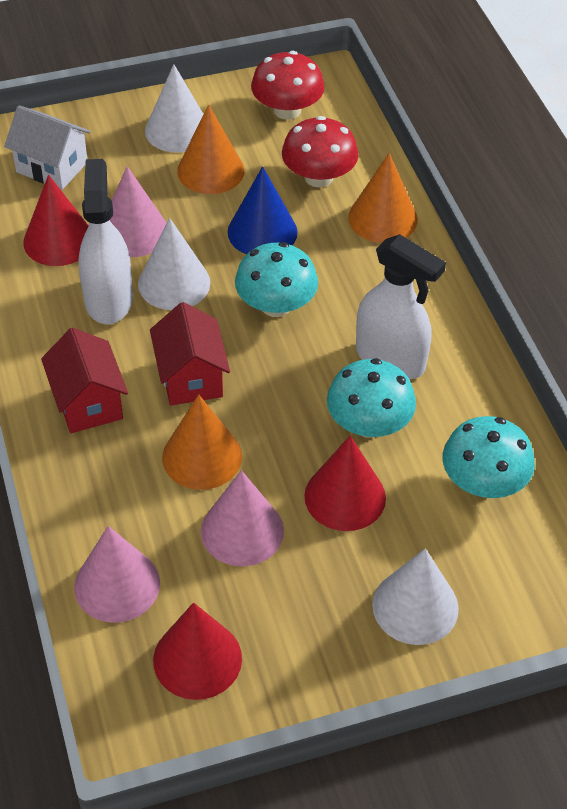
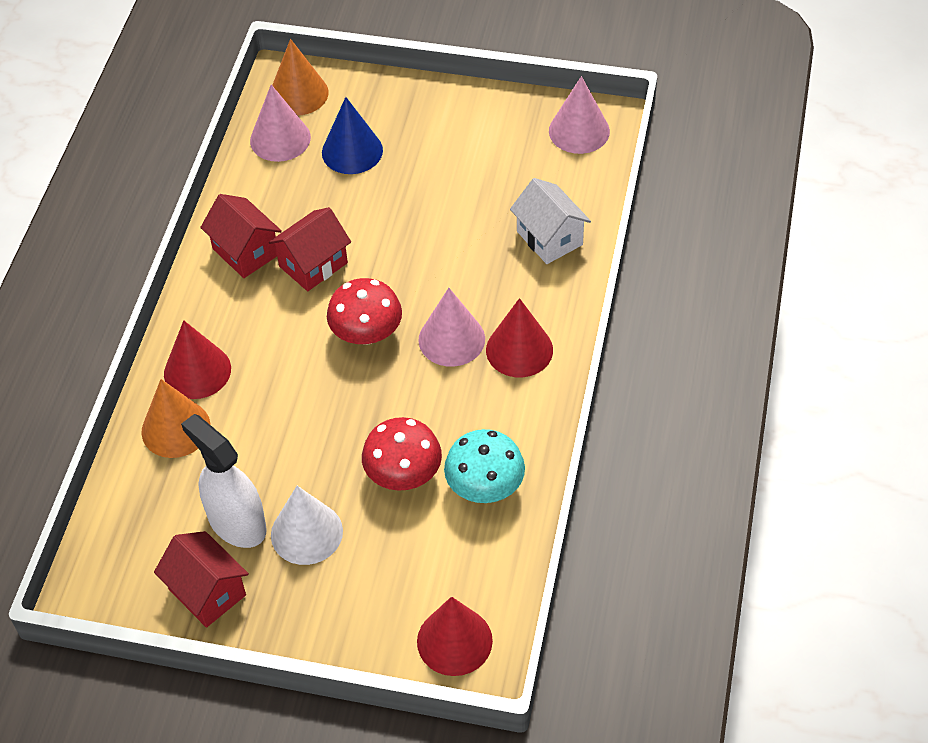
orange cone: [162,394,242,490] [177,105,245,194] [348,153,418,243] = 3 -> [142,379,211,458] [272,39,328,115] = 2
red house: [41,328,128,433] [150,302,230,405] = 2 -> [154,531,249,628] [200,194,282,278] [269,207,351,291] = 3
turquoise mushroom: [235,242,318,317] [327,358,416,438] [443,416,535,498] = 3 -> [444,429,525,503] = 1
white cone: [138,218,210,310] [145,64,203,153] [372,548,459,645] = 3 -> [271,486,343,565] = 1
white spray bottle: [79,159,133,324] [356,234,446,380] = 2 -> [181,414,267,548] = 1

